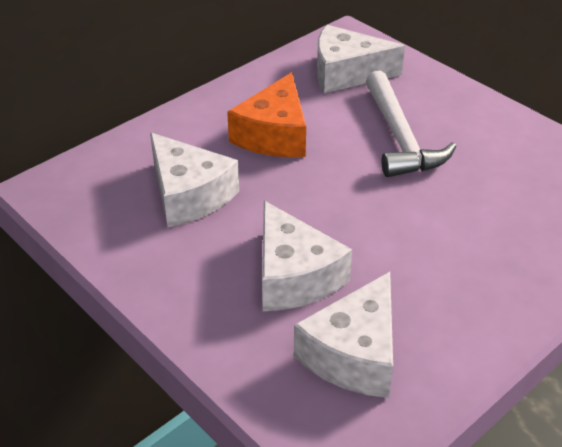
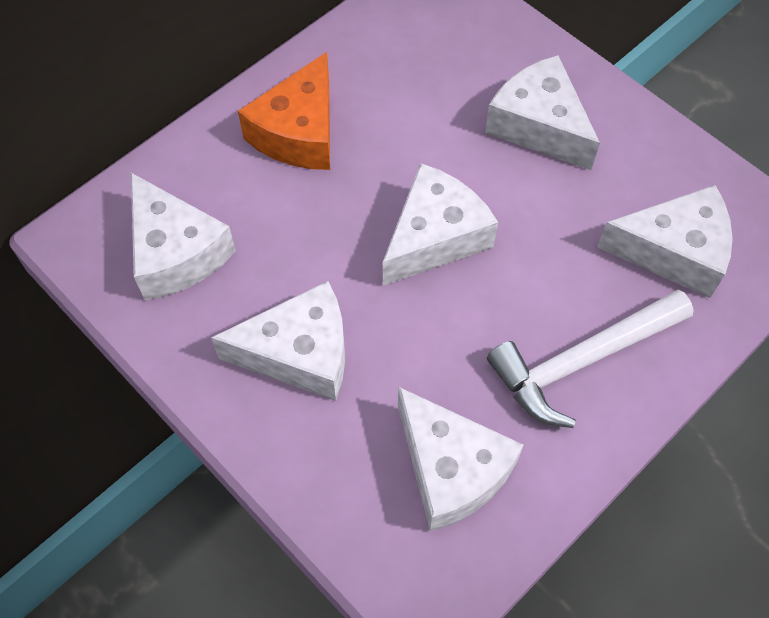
white cheese: [150,133,239,227] [262,201,352,311] [294,272,393,398] [317,25,405,93] = 4 -> [131,173,236,300] [211,281,345,401] [383,163,498,286] [398,387,524,532] [485,55,600,170] [597,185,733,298] = 6

